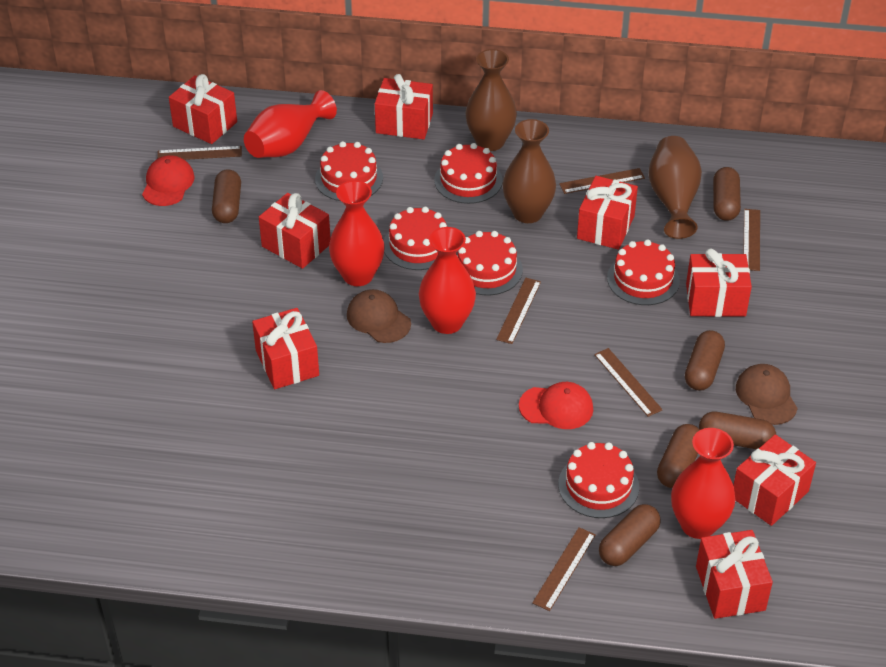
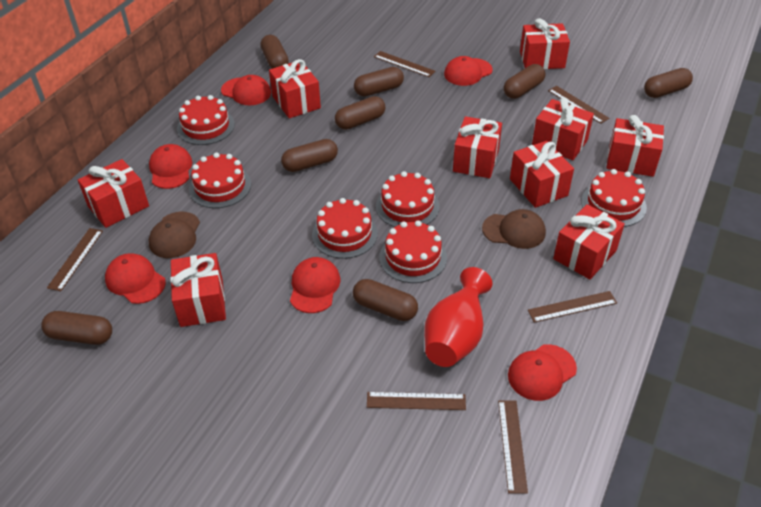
brown capsule: [212,169,241,223] [599,504,661,566] [657,424,700,488] [685,330,725,390] [699,412,776,449] [713,167,741,221] = 6 -> [41,311,112,345] [260,35,289,69] [281,139,338,172] [335,96,385,130] [353,279,418,321] [354,67,404,97] [504,64,546,99] [644,68,693,98] = 8
brown vase: [465,49,517,151] [503,119,556,223] [649,136,702,239] = 3 -> none = 0
red cap: [142,155,195,206] [519,382,593,429] = 2 -> [105,253,166,304] [149,144,192,189] [221,75,271,105] [290,257,340,313] [444,56,492,86] [508,344,577,401] = 6
red gift: [169,74,237,144] [252,308,319,389] [259,193,331,269] [375,74,433,139] [577,176,638,250] [686,249,752,317] [696,530,773,619] [733,434,816,526] = 8 -> [78,159,149,228] [170,253,226,327] [269,59,321,118] [453,116,502,178] [510,141,574,208] [520,18,570,69] [532,97,594,160] [553,204,625,279] [607,115,664,177] = 9
red vase: [244,90,337,158] [329,180,385,286] [419,227,476,334] [671,428,735,539] = 4 -> [424,267,492,367] = 1

